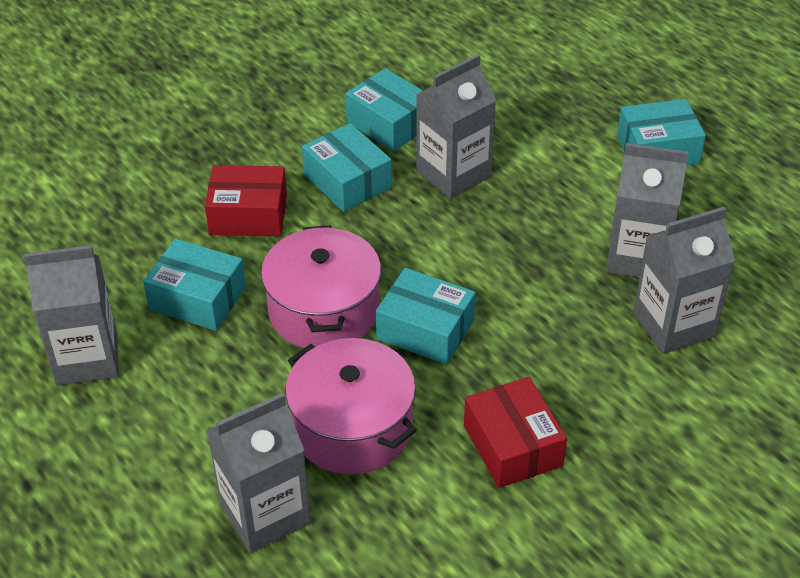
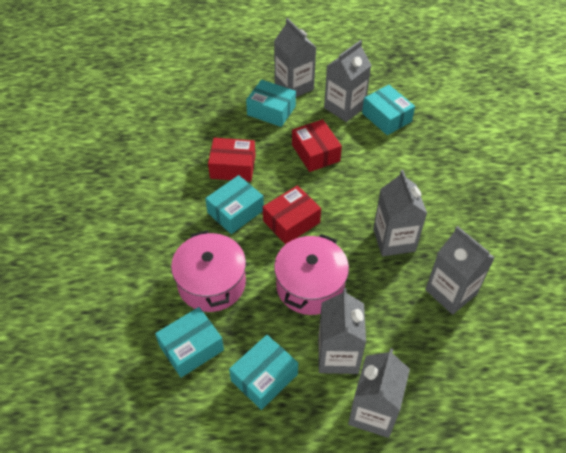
grey carton: [24,245,119,386] [206,393,311,553] [416,54,496,199] [606,143,689,277] [633,207,735,354] = 5 -> [274,18,317,97] [318,288,366,374] [324,40,371,122] [348,348,410,438] [373,170,427,256] [425,226,495,315] = 6
red box: [205,165,287,236] [464,377,567,488] = 2 -> [208,138,256,182] [263,185,321,244] [292,119,342,172] = 3

